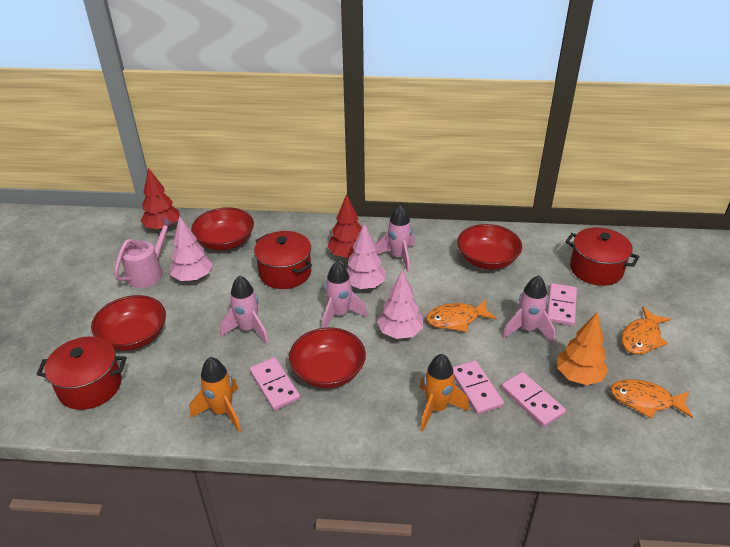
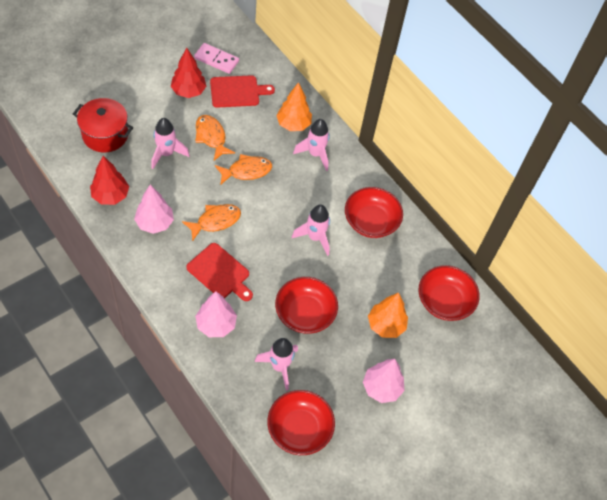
orange rocket: [190,357,241,432] [419,354,469,432] = 2 -> none = 0
orange tree: [557,312,608,385] = 1 -> [276,82,312,131] [368,293,408,338] = 2
pink domino: [250,357,300,411] [453,360,504,415] [501,372,566,427] [547,283,577,326] = 4 -> [194,43,239,74] = 1
pink watering can: [114,218,174,288] = 1 -> none = 0
red cutting board: none = 0 -> [186,243,253,301] [210,75,275,108] = 2
red pot: [37,337,126,410] [254,231,312,289] [565,227,639,286] = 3 -> [73,98,133,152] = 1

